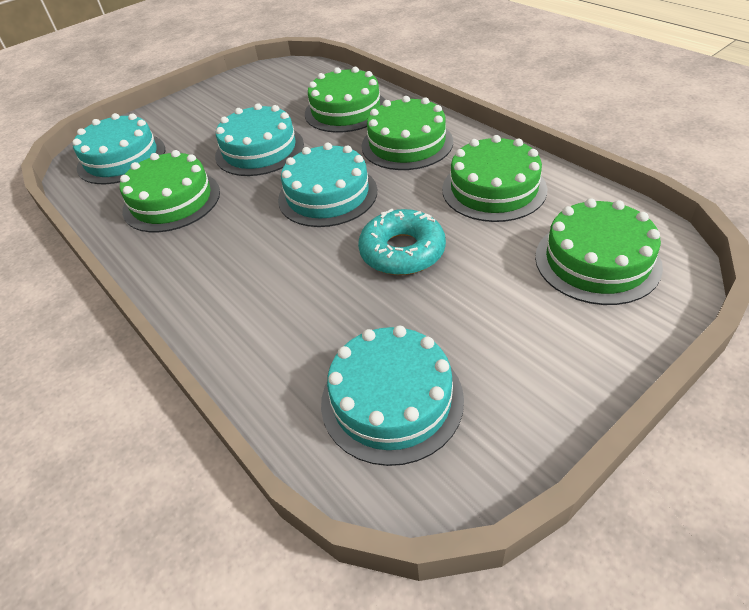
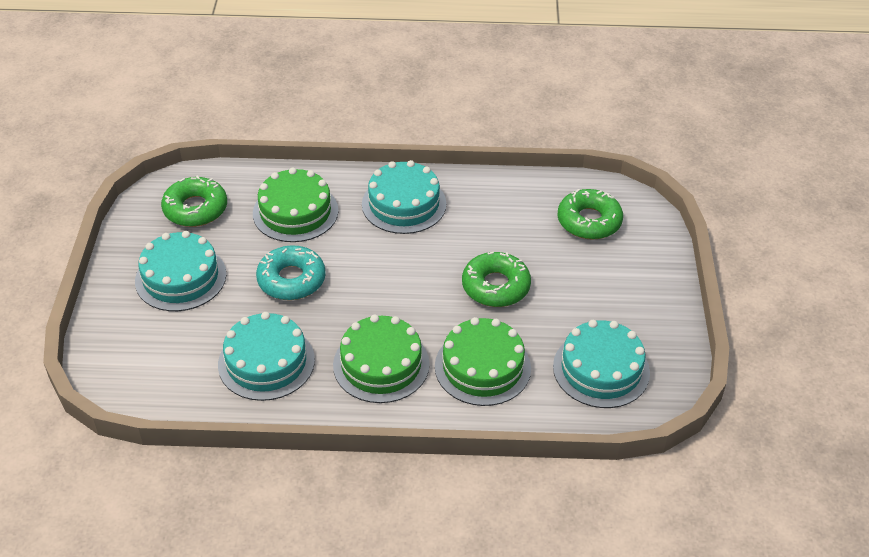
green cake: [120,150,220,232] [305,67,385,133] [362,96,453,170] [442,135,547,222] [535,198,663,305] = 5 -> [253,167,338,242] [333,315,430,403] [435,317,531,406] = 3
green donut: none = 0 -> [161,176,227,227] [462,252,531,307] [558,189,623,240] = 3

